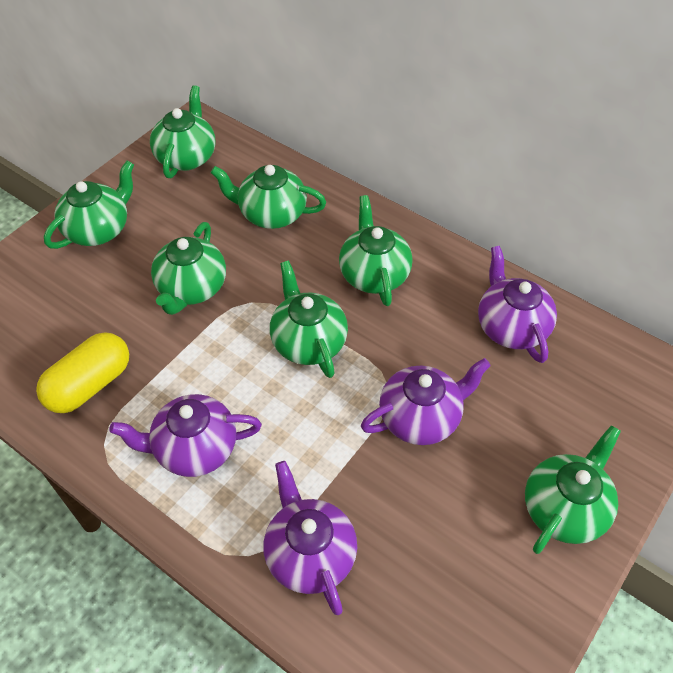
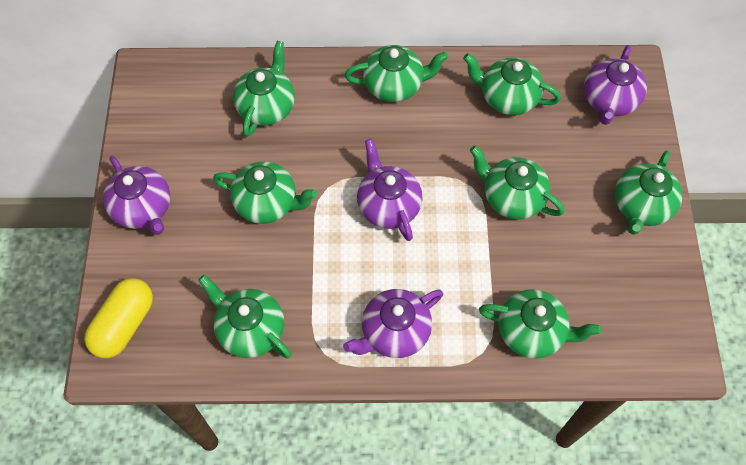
green teapot: [44,161,134,249] [150,85,216,178] [151,222,226,315] [210,165,326,229] [270,261,348,378] [339,195,413,306] [525,425,621,554] = 7 -> [198,275,292,359] [213,161,317,224] [233,41,295,137] [345,45,448,102] [463,53,561,115] [470,146,564,220] [479,289,602,359] [615,150,682,235] = 8

